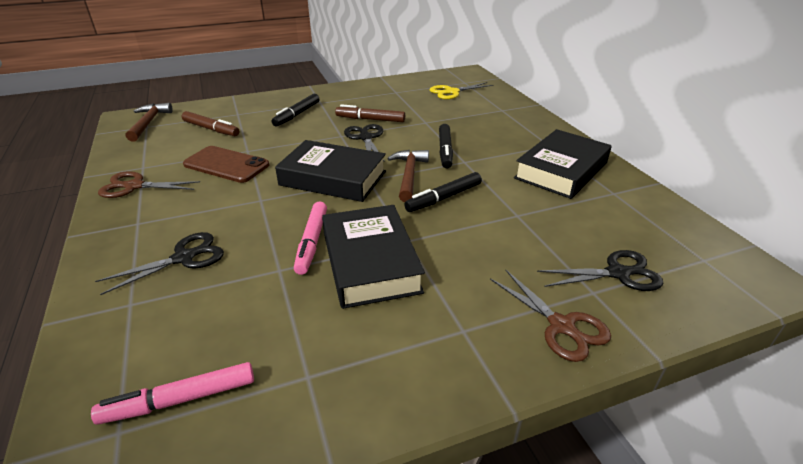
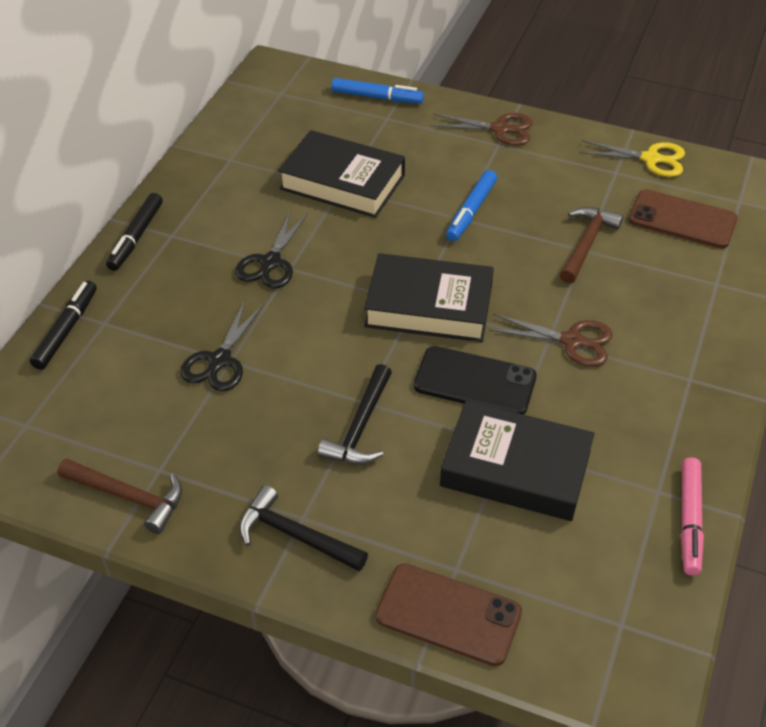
black hammer: none = 0 -> [239,485,368,571] [317,364,392,465] = 2
black marker: [272,94,319,126] [404,172,482,212] [439,124,453,168] = 3 -> [30,281,97,370] [106,193,163,271] = 2
black phone: none = 0 -> [414,346,537,415] = 1
black scissors: [95,232,224,295] [344,124,384,161] [537,250,664,291] = 3 -> [180,300,264,391] [235,212,308,288] = 2
blue marker: none = 0 -> [331,78,424,104] [446,170,497,241] = 2
brown marker: [182,111,240,136] [335,104,405,122] = 2 -> none = 0
brown phone: [183,146,269,183] = 1 -> [375,564,522,666] [628,189,738,249] = 2
pink marker: [91,362,254,425] [294,201,327,275] = 2 -> [681,457,704,576] = 1

